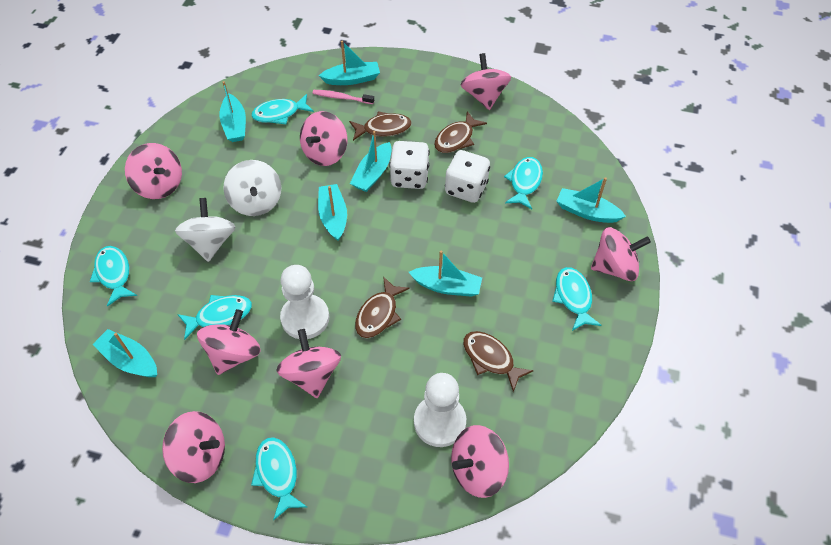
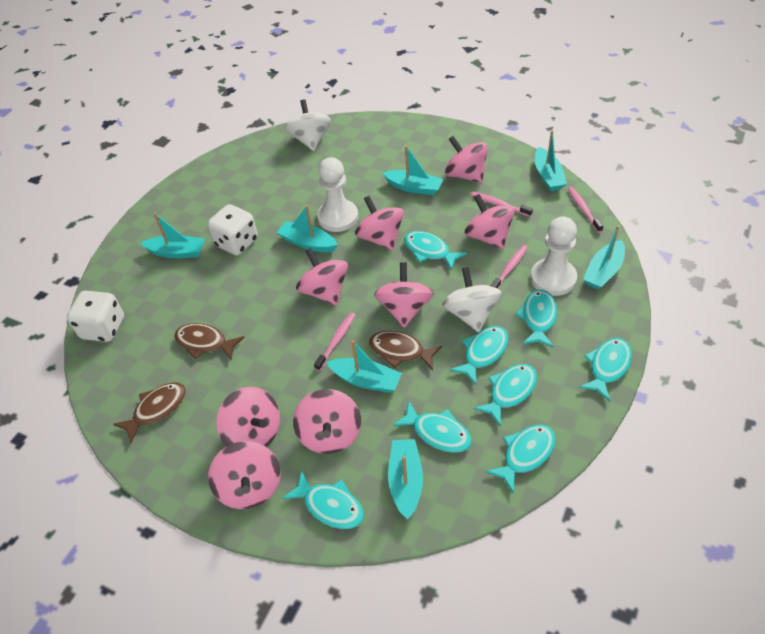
brown fish: [349,111,412,141] [355,276,410,338] [434,111,487,153] [463,331,534,392] = 4 -> [113,382,186,443] [174,323,245,360] [369,331,442,371] = 3
pink toothbrush: [312,90,374,104] = 1 -> [314,313,355,371] [471,192,533,217] [491,245,528,289] [568,187,604,233] = 4
turquoise fish: [90,246,137,307] [177,295,252,340] [251,94,314,124] [251,437,307,521] [504,157,543,209] [552,267,602,331] = 6 -> [282,471,364,529] [393,401,472,453] [404,231,467,270] [450,326,508,385] [474,364,537,427] [486,425,556,494] [515,289,557,348] [579,338,632,401] = 8

